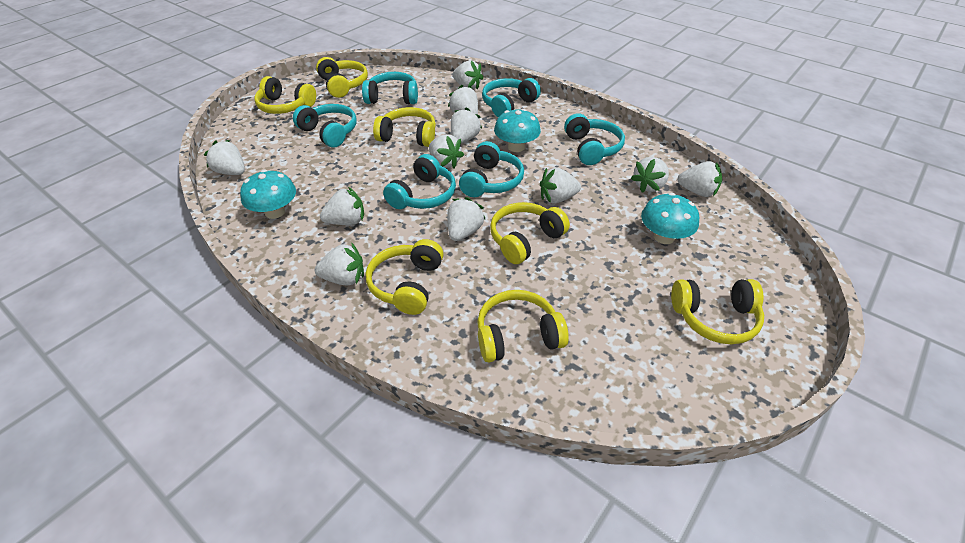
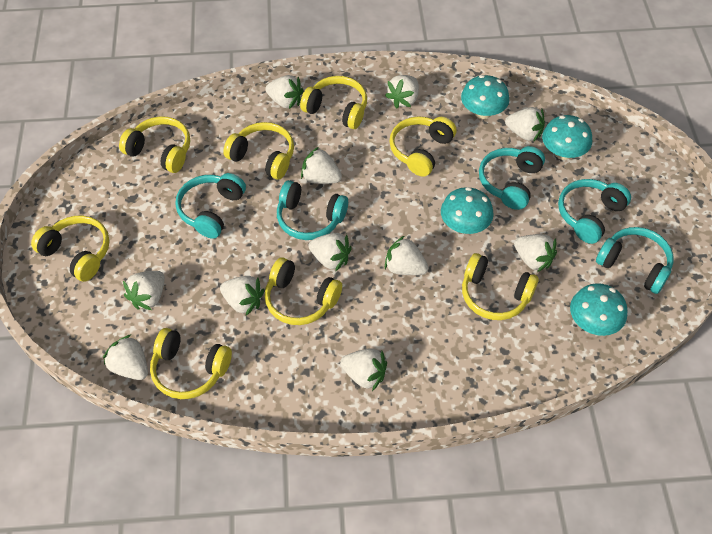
turquoise headphones: [293,104,357,148] [362,72,418,104] [383,154,456,209] [459,141,524,197] [482,78,541,117] [564,113,625,165] = 6 -> [175,173,246,239] [277,180,348,240] [479,146,545,210] [558,179,631,244] [596,227,674,294] = 5
turquoise mushroom: [240,170,296,219] [494,109,541,152] [641,193,699,244] = 3 -> [441,187,494,234] [461,75,509,119] [542,115,592,160] [570,283,628,336] = 4
yellow headphones: [254,76,316,114] [316,57,368,98] [366,239,444,315] [373,107,436,147] [477,290,569,362] [490,202,570,264] [671,279,764,344] = 7 -> [31,215,109,281] [119,116,190,173] [150,328,232,399] [223,122,294,180] [264,257,342,325] [300,76,367,129] [389,116,456,177] [462,253,539,320] = 8

